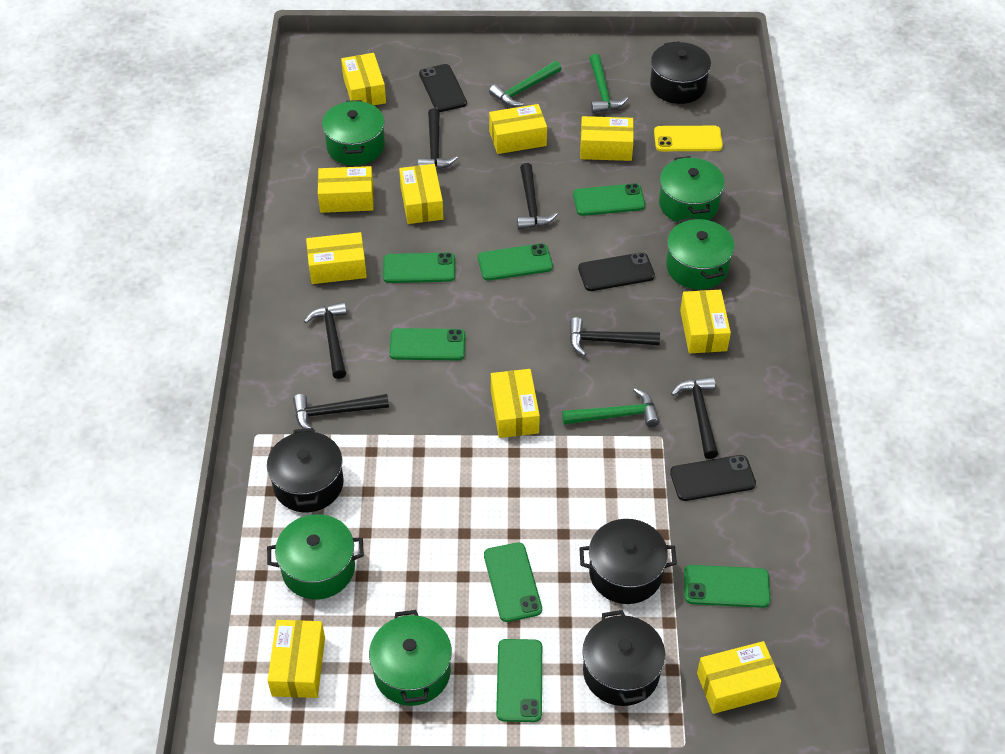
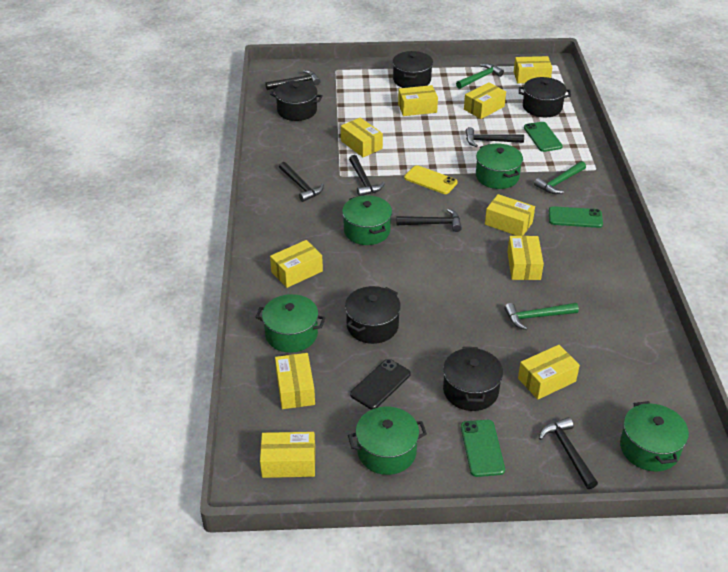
black phone: [419,64,467,112] [578,252,655,291] [670,455,756,501] = 3 -> [350,359,411,410] = 1
black pot: [267,428,344,512] [579,519,677,604] [582,610,665,706] [650,41,711,104] = 4 -> [270,80,323,121] [345,286,401,344] [392,51,433,88] [443,347,503,411] [519,77,571,117] = 5
green phone: [383,253,455,283] [389,328,466,360] [478,243,553,281] [484,542,542,622] [496,639,542,722] [573,183,645,216] [684,565,770,608] = 7 -> [461,420,505,477] [524,122,563,152] [549,206,603,228] = 3

